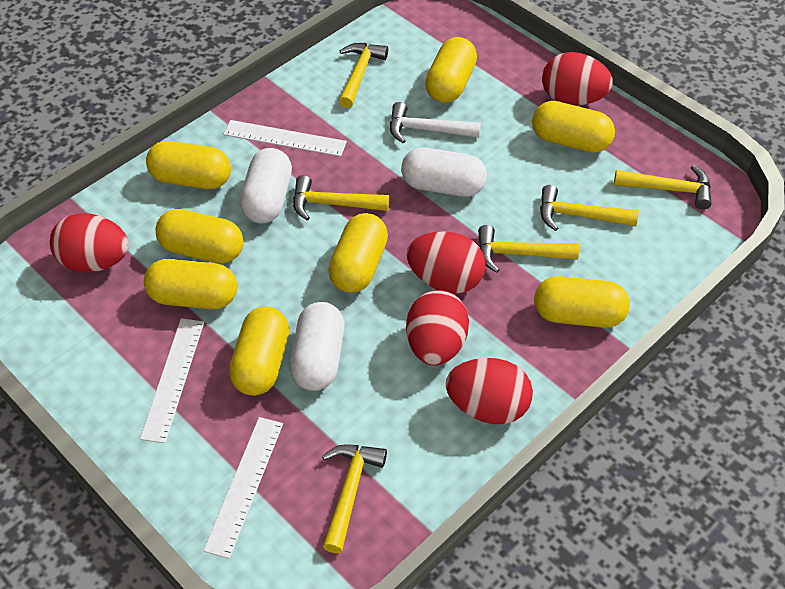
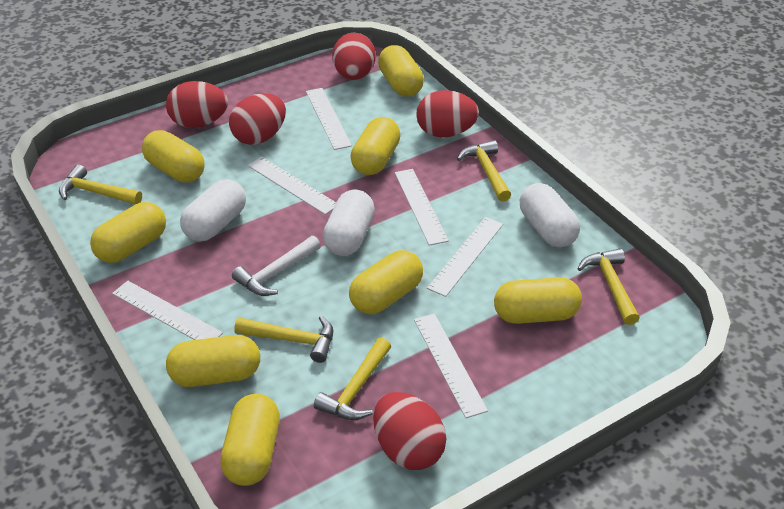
white ruler: [140,318,204,443] [203,417,283,559] [224,120,347,157] = 3 -> [112,281,223,340] [248,157,336,215] [306,88,352,150] [395,169,449,246] [414,314,488,418] [427,217,503,297] = 6
yellow hammer: [293,175,389,221] [322,444,387,553] [339,43,388,108] [478,225,579,273] [540,185,639,231] [614,165,712,210] = 6 -> [59,165,142,204] [234,316,333,363] [314,337,391,420] [457,140,511,202] [577,248,640,325] = 5

